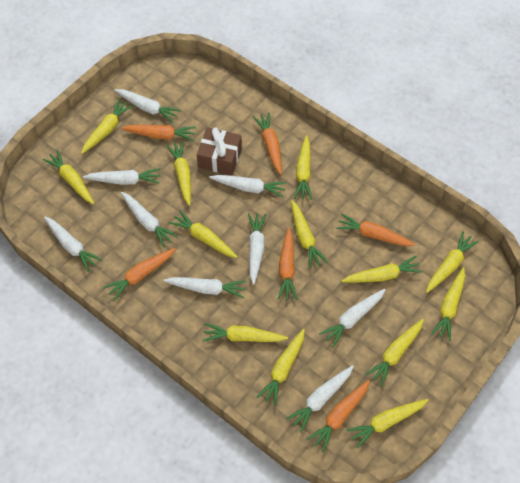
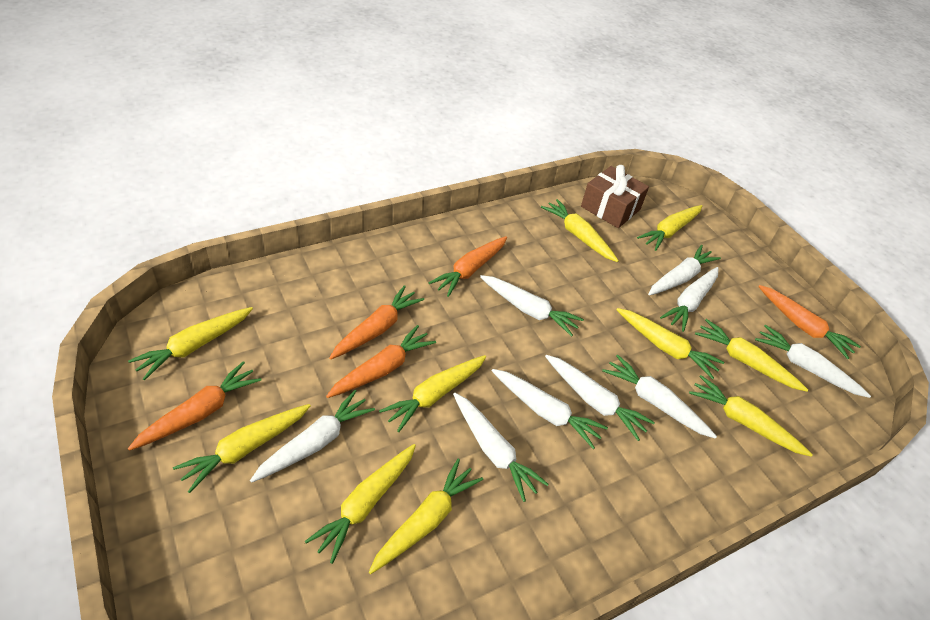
orange carrot: [103,248,176,301] [121,125,196,141] [253,113,282,175] [278,227,297,300] [307,380,370,453] [336,214,416,246] = 6 -> [128,361,262,451] [326,325,436,398] [329,285,424,359] [429,236,507,297] [758,285,861,359] = 5
yellow carrot: [43,150,94,204] [81,98,133,154] [166,141,191,206] [169,210,238,258] [202,323,288,342] [257,329,305,406] [291,200,328,269] [294,136,312,200] [341,256,423,283] [347,399,428,449] [365,319,424,387] [426,231,479,293] [431,267,465,341] = 13 -> [128,307,253,381] [173,404,311,493] [305,444,416,564] [369,459,483,574] [379,355,486,432] [541,199,619,262] [617,308,724,379] [637,205,702,251] [689,375,813,457] [695,319,808,392] = 10

